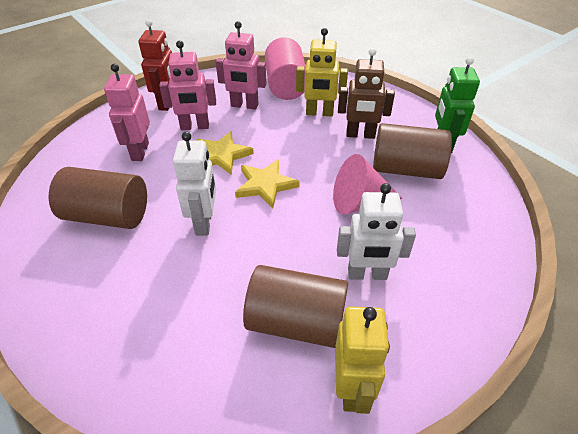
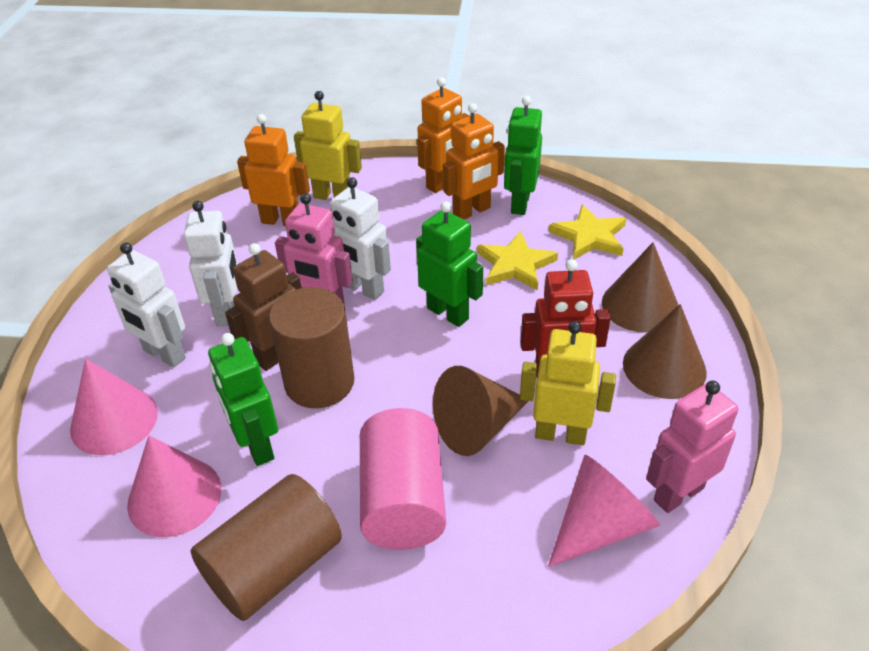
brown cone: none = 0 -> [433,366,529,456] [602,242,678,333] [623,304,707,399] = 3
brown cylinder: [49,167,147,229] [243,265,348,348] [373,123,452,179] = 3 -> [191,474,342,621] [269,287,354,408] = 2
green robot: [435,57,480,153] = 1 -> [208,333,278,466] [416,201,483,327] [504,96,542,215] = 3
orange robot: none = 0 -> [237,114,310,226] [417,77,469,193] [443,103,505,220] = 3
pink cone: [333,154,402,215] = 1 -> [70,359,158,455] [127,436,221,537] [548,455,660,567] = 3
pink robot: [104,64,150,161] [159,40,216,130] [216,21,267,110] = 3 -> [275,193,353,305] [646,381,738,513] = 2
white robot: [173,131,216,235] [337,183,416,280] = 2 -> [107,242,186,367] [184,201,238,326] [330,177,391,300] = 3

